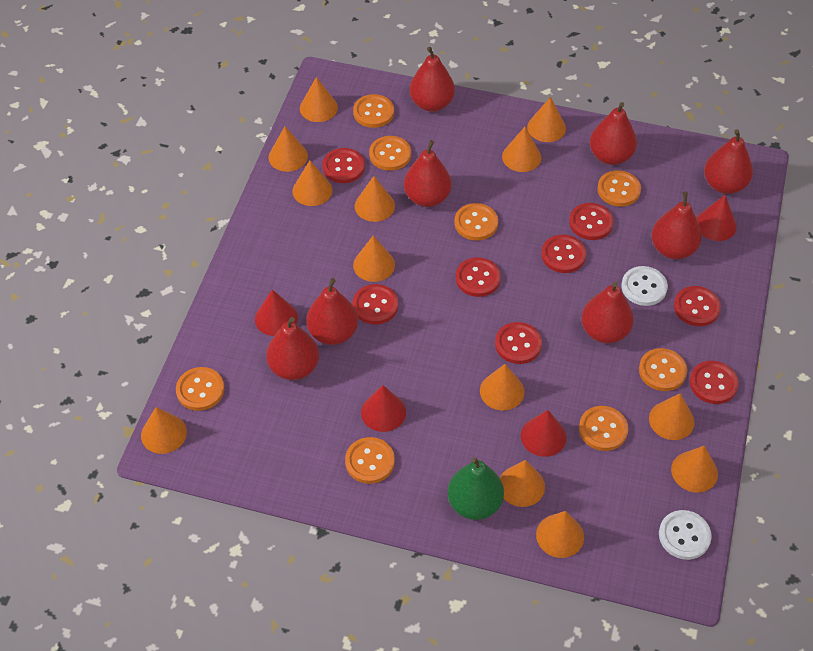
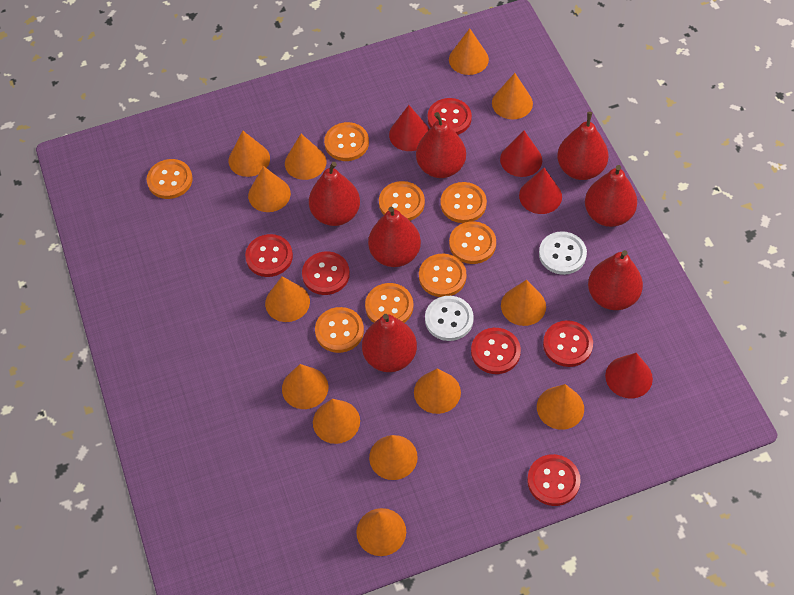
green pear: [448,457,504,520] = 1 -> none = 0
red button: [322,148,365,183] [353,284,398,324] [455,257,501,297] [495,322,542,364] [541,235,587,273] [569,203,614,240] [674,286,721,326] [690,361,739,404] = 8 -> [245,234,293,277] [302,251,350,295] [428,98,472,135] [471,328,521,374] [527,454,581,506] [543,320,593,367] = 6
red pear: [266,317,319,380] [306,278,358,345] [404,140,452,207] [410,47,455,112] [581,282,634,343] [590,102,637,165] [651,191,702,259] [704,129,753,194] = 8 -> [309,162,360,226] [362,314,417,372] [368,207,421,267] [416,112,466,178] [557,112,609,180] [585,165,637,227] [588,250,643,310] = 7

